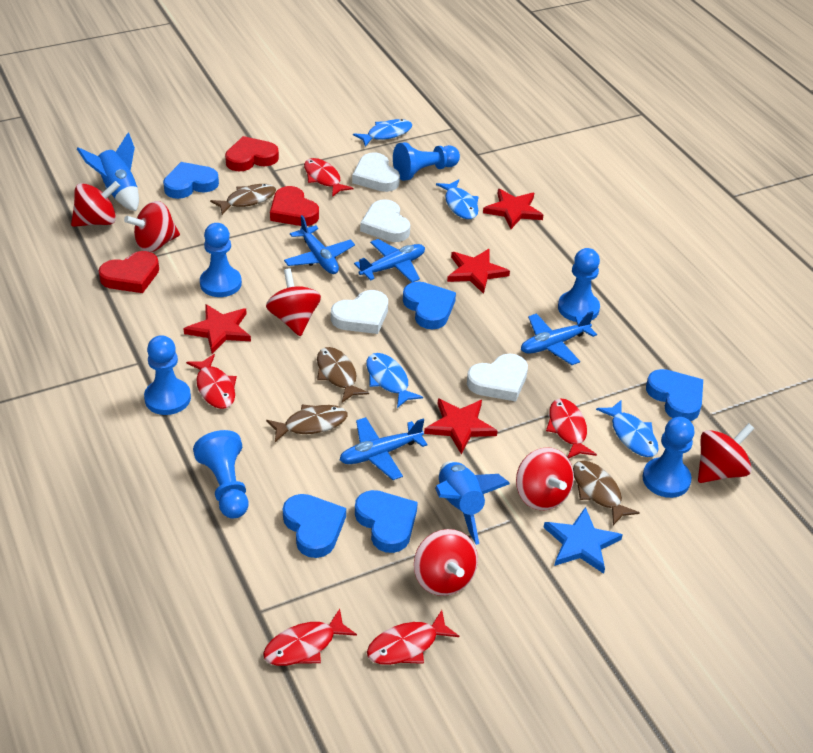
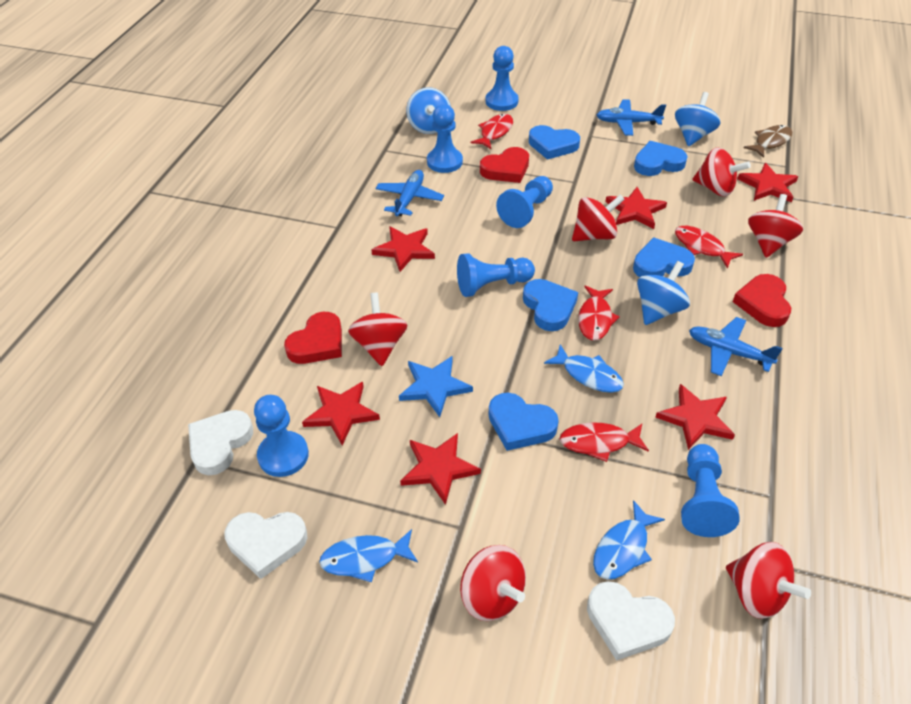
blue fish: [353,119,412,147] [366,353,423,408] [436,179,479,219] [596,400,659,457] = 4 -> [319,529,418,582] [544,344,624,393] [593,500,665,580] = 3
blue plane: [284,215,355,274] [340,417,428,480] [354,239,425,283] [521,311,597,365] = 4 -> [375,170,444,216] [597,99,666,136] [689,317,783,376] = 3
blue rocket: [77,133,139,211] [435,461,510,545] = 2 -> none = 0
blue spinning top: none = 0 -> [407,87,451,134] [637,261,690,325] [675,92,721,146] = 3
brown fish: [210,184,276,215] [266,404,348,442] [317,347,369,403] [573,461,640,525] = 4 -> [743,125,792,158] = 1
red fish: [186,354,237,409] [263,609,357,666] [304,158,354,197] [367,610,459,665] [546,399,597,459] = 5 -> [471,114,513,149] [559,423,649,462] [578,286,620,341] [675,226,743,269] = 4
red star: [184,304,251,354] [424,398,498,454] [447,249,510,294] [483,189,543,229] = 4 -> [302,382,380,445] [372,226,435,272] [400,433,481,505] [605,187,667,229] [655,384,735,450] [737,163,798,202] = 6
white heart: [331,290,388,334] [352,152,400,192] [360,199,410,242] [467,354,528,402] = 4 -> [188,410,253,475] [225,512,307,579] [587,581,675,661] = 3

